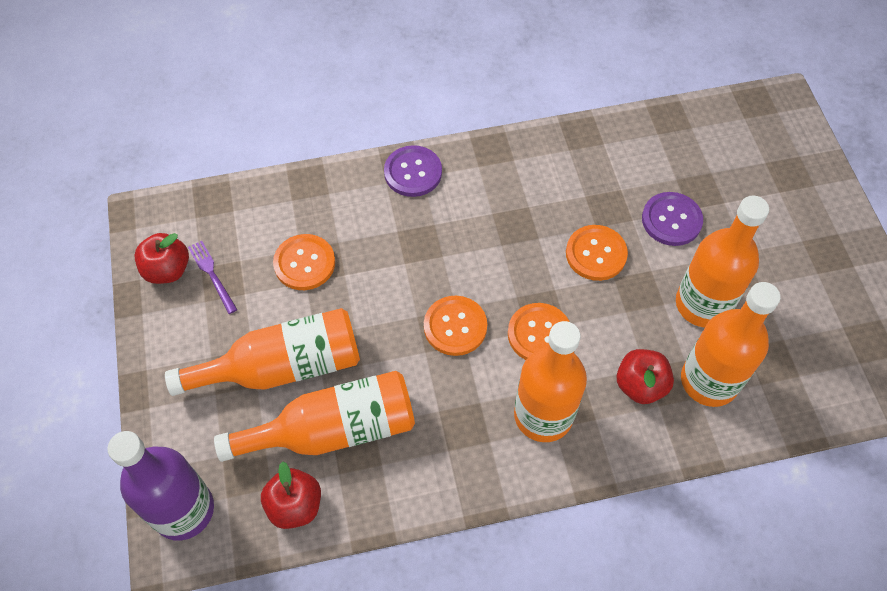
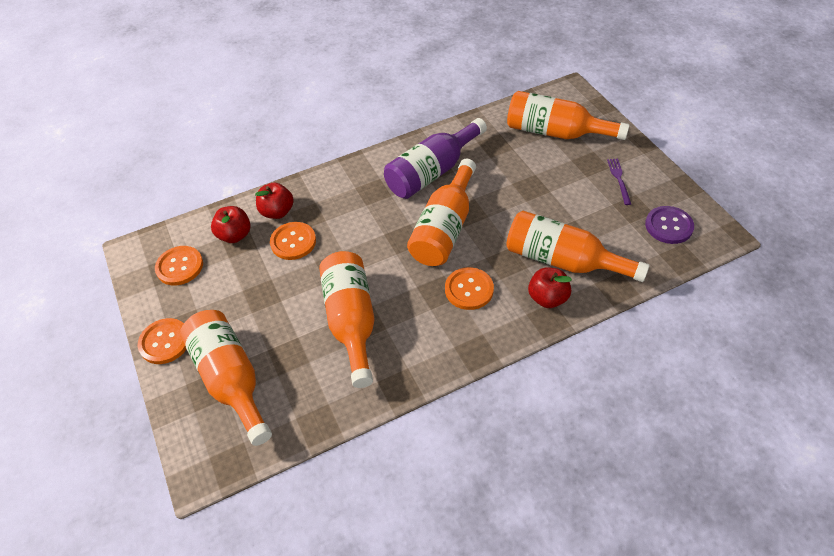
purple button: [384,145,442,197] [642,192,703,246] = 2 -> [645,206,694,244] = 1

